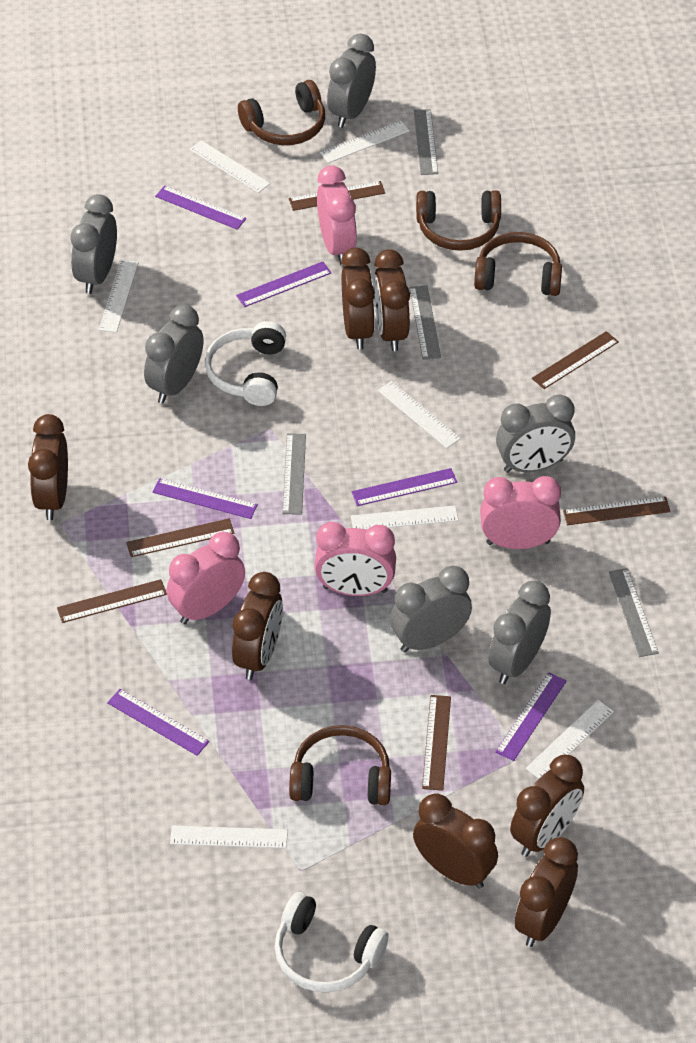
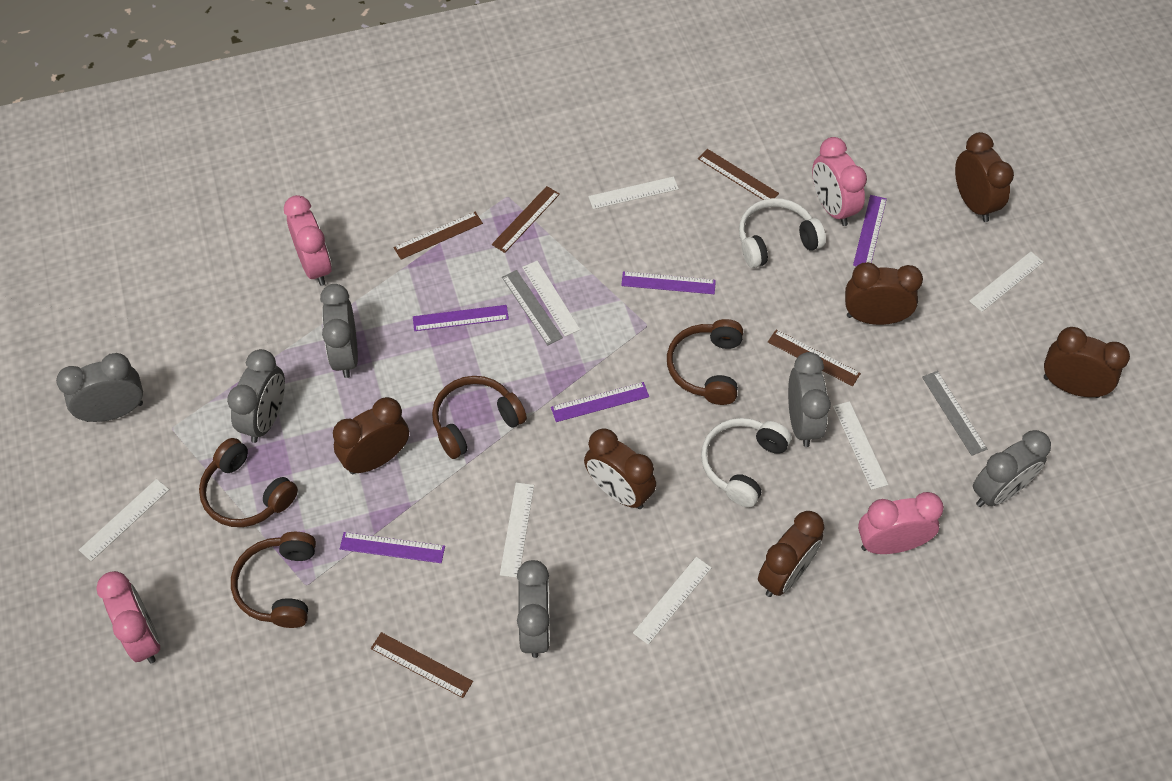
brown clock: [28,414,68,520] [232,572,283,680] [341,248,375,349] [373,249,410,351] [413,794,498,889] [510,755,584,857] [515,837,578,947] = 7 -> [333,397,409,474] [584,428,656,509] [758,511,825,597] [845,262,923,325] [955,132,1014,222] [1044,327,1130,398] = 6
brown ruler: [57,579,167,623] [126,519,234,557] [289,181,385,211] [422,695,451,791] [532,331,619,389] [563,497,671,525] = 6 -> [371,632,473,698] [394,212,483,260] [492,186,560,253] [698,149,779,200] [768,330,861,386] = 5
grey ruler: [282,433,306,515] [409,286,441,360] [414,109,438,175] [609,568,659,657] = 4 -> [502,270,563,345] [922,371,987,456] = 2
purple ruler: [107,689,210,756] [153,478,258,519] [155,186,246,230] [236,262,331,307] [352,468,457,506] [496,672,567,761] = 6 -> [340,532,445,563] [413,305,509,331] [551,382,649,422] [621,271,716,294] [853,195,887,266] = 5

